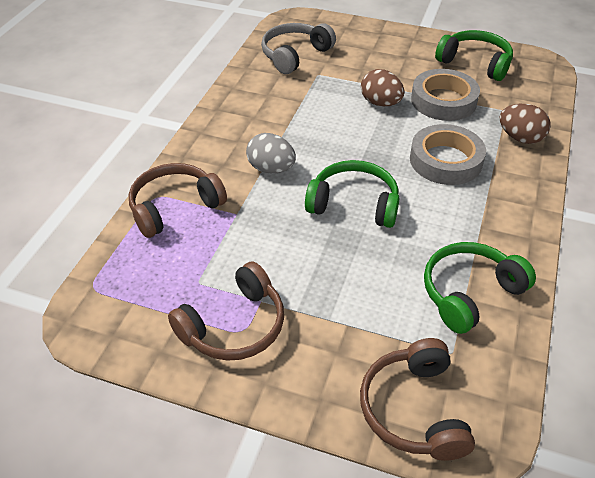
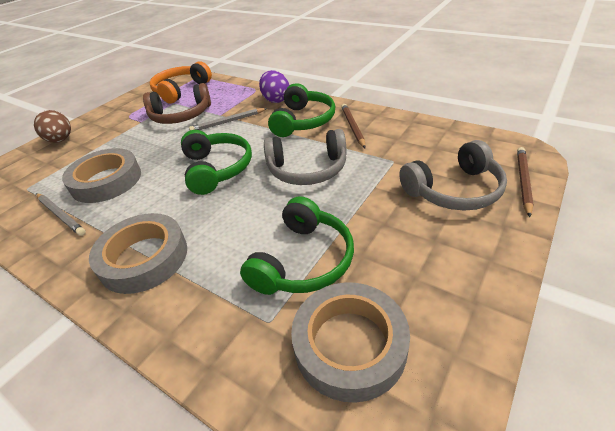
brown egg: [361,69,405,107] [499,104,551,144] = 2 -> [34,110,71,143] = 1
brown headphones: [129,163,227,238] [168,262,284,361] [360,338,475,461] = 3 -> [143,83,211,124] = 1
brown pencil: none = 0 -> [341,104,366,148] [517,147,534,217] = 2
grey egg: [246,133,296,174] = 1 -> none = 0
grey headphones: [261,23,336,74] = 1 -> [264,129,347,185] [400,140,507,211] = 2
grey pencil: none = 0 -> [36,193,86,236] [189,108,267,130] = 2
grey tape: [410,124,486,185] [411,69,480,121] = 2 -> [62,148,141,203] [89,213,187,294] [291,283,410,403] = 3
orange headphones: none = 0 -> [150,61,212,104] = 1
purple egg: none = 0 -> [259,70,290,103] = 1

